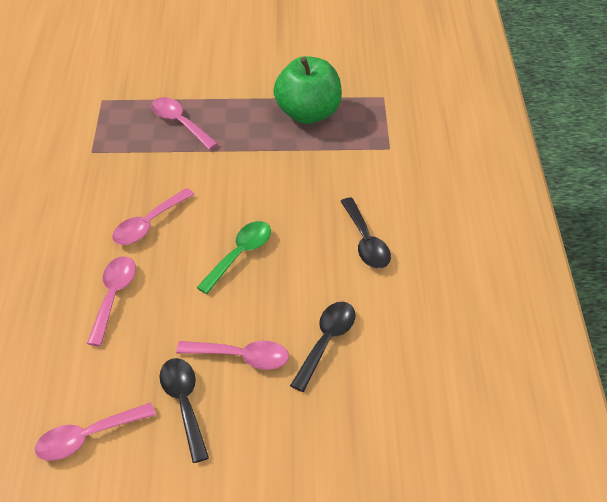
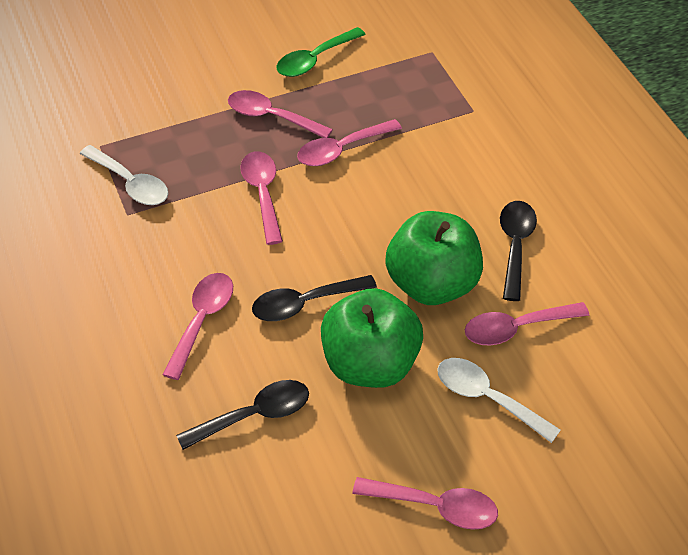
green apple: [274,56,342,124] = 1 -> [321,288,423,388] [385,211,483,305] = 2
pink spoon: [35,402,156,461] [87,256,136,346] [112,188,195,245] [152,97,218,150] [176,341,289,370] = 5 -> [162,273,233,380] [228,90,333,138] [240,152,283,245] [297,119,402,166] [352,477,498,530] [465,302,589,345] = 6
white spoon: none = 0 -> [80,145,168,205] [438,358,561,443] = 2

